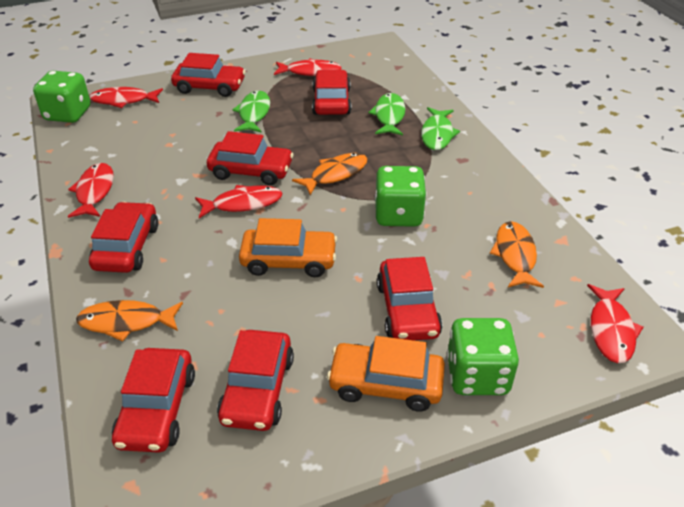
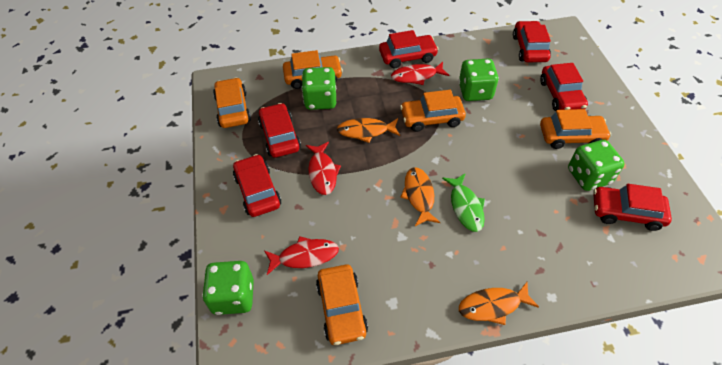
green dice: [33,71,91,123] [375,166,427,227] [447,318,519,395] = 3 -> [202,261,254,315] [302,67,336,110] [458,59,499,101] [568,140,625,191] = 4
green fish: [232,91,270,133] [368,93,406,135] [421,107,460,150] = 3 -> [442,173,485,232] = 1
orange car: [239,218,337,277] [327,336,445,412] = 2 -> [213,77,251,128] [283,50,343,89] [316,264,368,345] [400,90,466,132] [540,109,611,149] = 5
red car: [89,202,158,273] [112,348,195,453] [171,53,246,97] [207,131,294,185] [217,330,294,431] [312,70,351,115] [377,257,442,340] = 7 -> [233,154,281,217] [258,103,301,158] [379,30,439,68] [513,21,551,62] [540,63,588,111] [593,184,672,231] = 6
red fish: [68,163,114,218] [89,87,163,108] [195,185,282,218] [274,59,342,76] [587,284,644,363] = 5 -> [264,236,339,275] [306,142,341,195] [391,62,449,85] = 3

